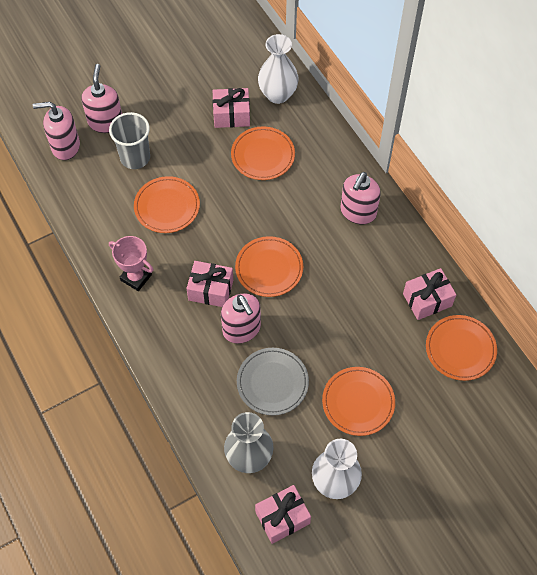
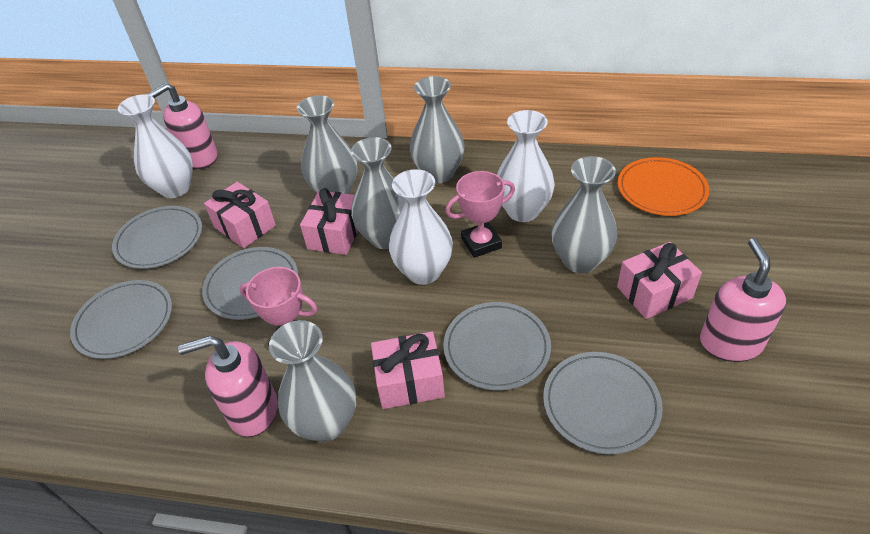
grey cup: [109,112,150,169] = 1 -> none = 0
grey plate: [237,348,309,415] = 1 -> [70,280,172,359] [112,206,202,269] [202,247,298,320] [443,302,551,390] [543,352,663,454] = 5
grey vase: [224,412,273,473] = 1 -> [269,320,356,442] [297,95,358,194] [351,137,405,249] [410,76,465,183] [552,156,617,274] = 5
orange plate: [134,176,200,233] [231,126,295,180] [235,236,303,297] [322,367,395,436] [426,315,497,381] = 5 -> [618,157,709,216] = 1
pink soap dispenser: [33,102,80,160] [81,64,122,133] [221,294,261,344] [340,172,381,224] = 4 -> [146,83,218,169] [178,336,278,437] [700,238,786,362] = 3
pink trophy: [109,236,154,291] = 1 -> [239,267,318,345] [445,171,515,258] = 2
white vase: [258,34,299,104] [312,439,362,499] = 2 -> [118,94,193,198] [389,169,453,285] [497,110,555,222] = 3

